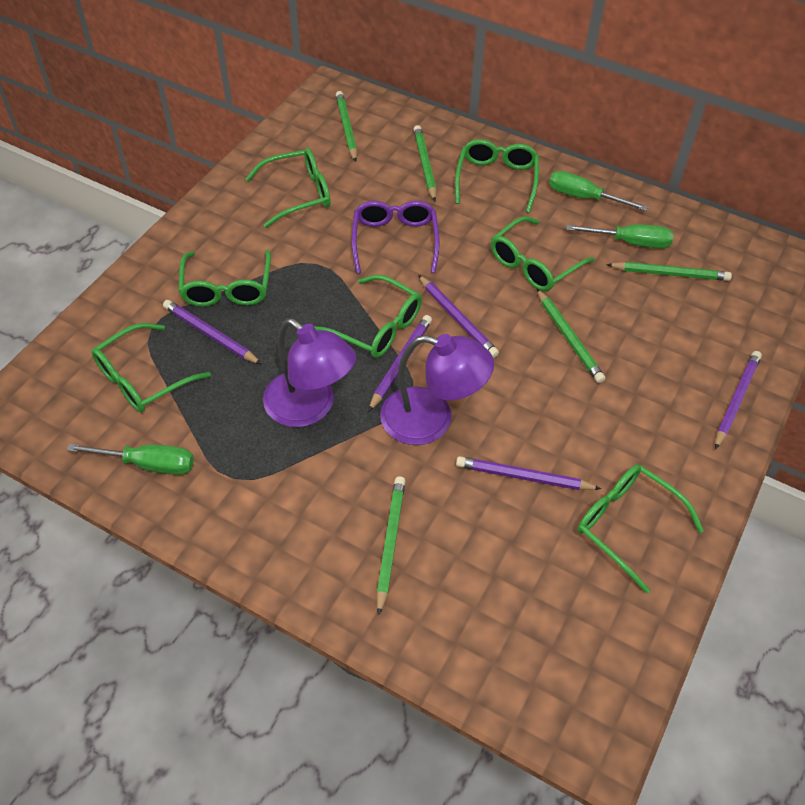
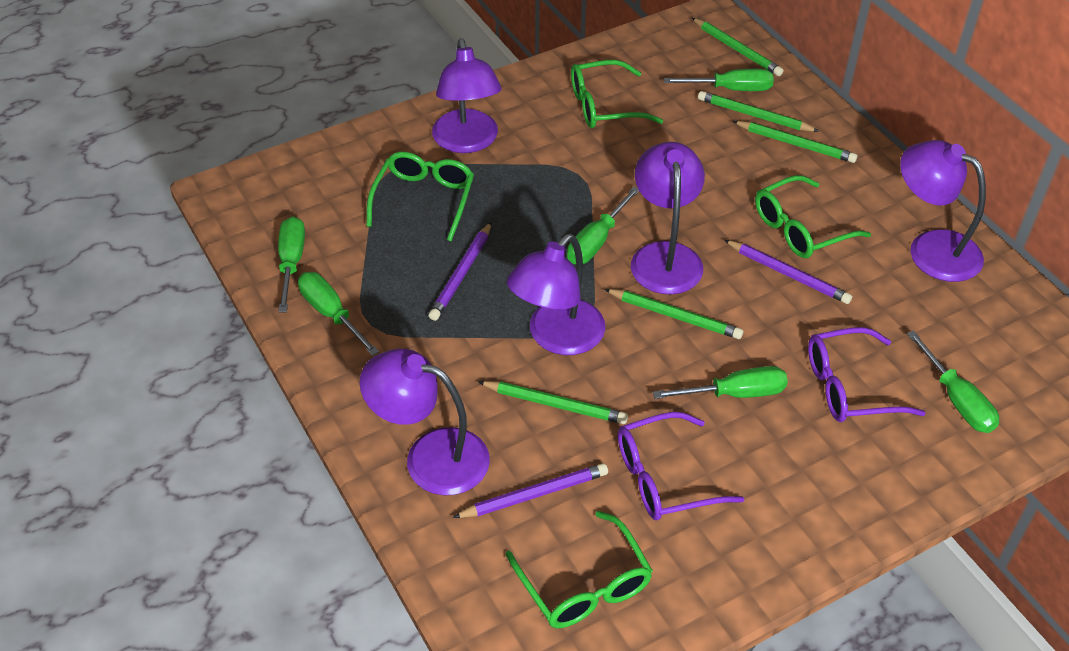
green glasses: [91,323,211,413] [178,250,271,307] [245,148,331,228] [314,275,422,358] [455,139,539,213] [491,216,595,291] [578,464,704,594] = 7 -> [366,152,474,241] [505,511,653,628] [571,60,663,128] [755,175,871,258] = 4
green screwdriver: [67,444,194,475] [549,171,648,211] [566,224,674,248] = 3 -> [278,216,305,313] [298,272,379,356] [567,187,639,264] [653,366,788,399] [664,69,774,91] [907,331,999,433] = 6
purple glasses: [352,201,440,273] = 1 -> [618,412,744,520] [808,327,925,422] = 2
purple lamp: [263,318,356,427] [380,334,494,445] = 2 -> [360,349,490,496] [432,38,502,153] [507,234,605,355] [631,142,705,295] [900,140,986,282] = 5
purple pencil: [163,300,262,365] [368,315,432,412] [418,275,499,358] [456,456,601,490] [715,351,762,450] = 5 -> [429,222,492,321] [453,463,608,518] [724,240,852,304] = 3

